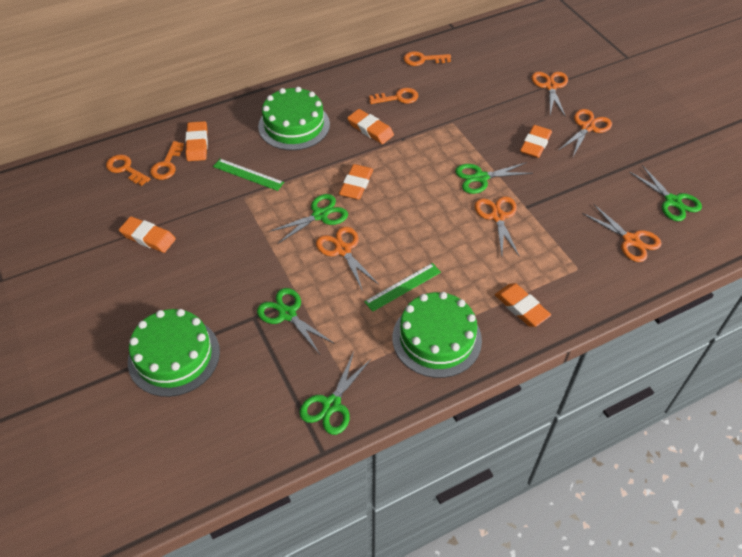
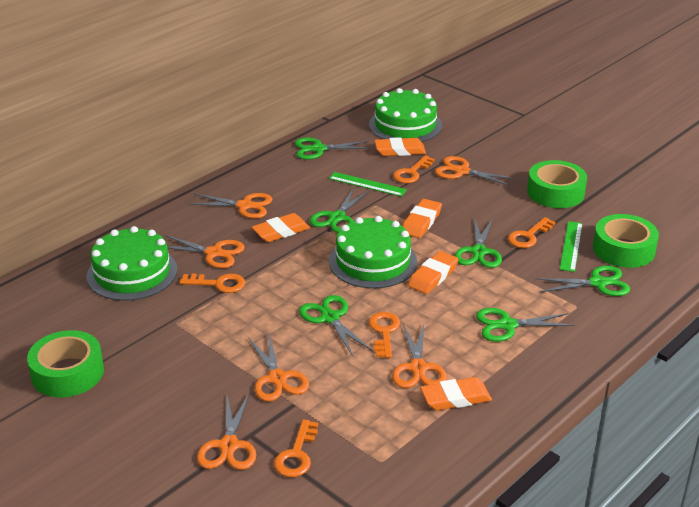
green scissors: [257,288,335,354] [269,194,348,244] [299,352,372,435] [455,162,533,194] [630,165,702,221] = 5 -> [295,137,371,160] [299,295,372,356] [310,189,370,233] [455,218,502,268] [476,308,575,342] [535,266,630,296] = 6
green tape: none = 0 -> [27,330,104,397] [527,160,587,208] [593,214,659,268] = 3
orange eraser: [119,217,176,253] [185,121,208,161] [339,164,373,200] [347,109,394,144] [495,283,551,327] [520,125,552,158] = 6 -> [252,213,310,242] [374,137,426,156] [403,199,442,238] [408,251,459,294] [420,377,492,410] = 5
orange key: [106,154,151,186] [150,141,184,180] [369,88,418,104] [404,51,451,66] = 4 -> [180,274,245,293] [274,419,318,477] [369,312,400,358] [393,156,435,183] [508,217,555,248] = 5
orange scissors: [316,227,379,291] [474,196,520,257] [531,72,568,117] [559,109,612,156] [582,204,662,262] = 5 -> [164,235,245,268] [188,193,273,219] [197,394,256,470] [249,334,309,401] [392,324,447,388] [435,156,516,186] = 6

